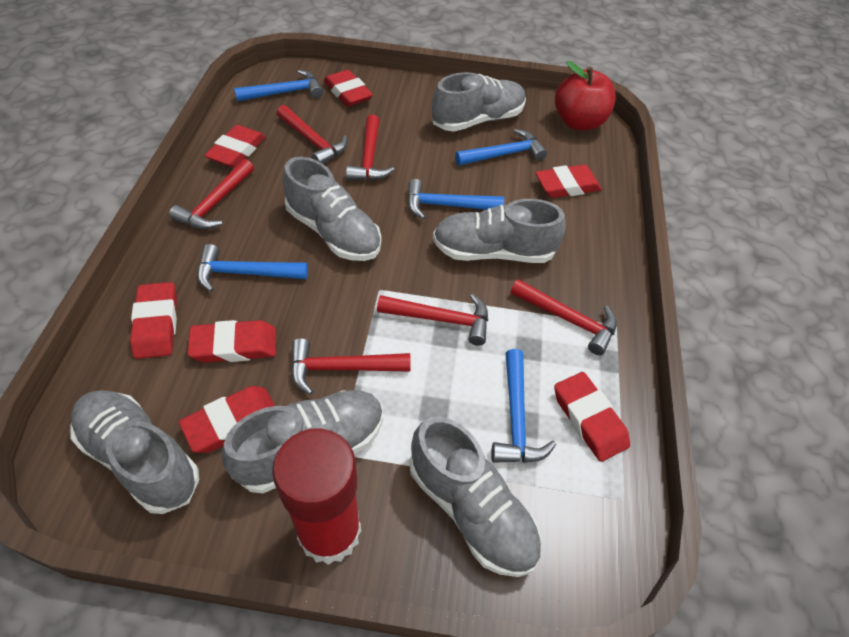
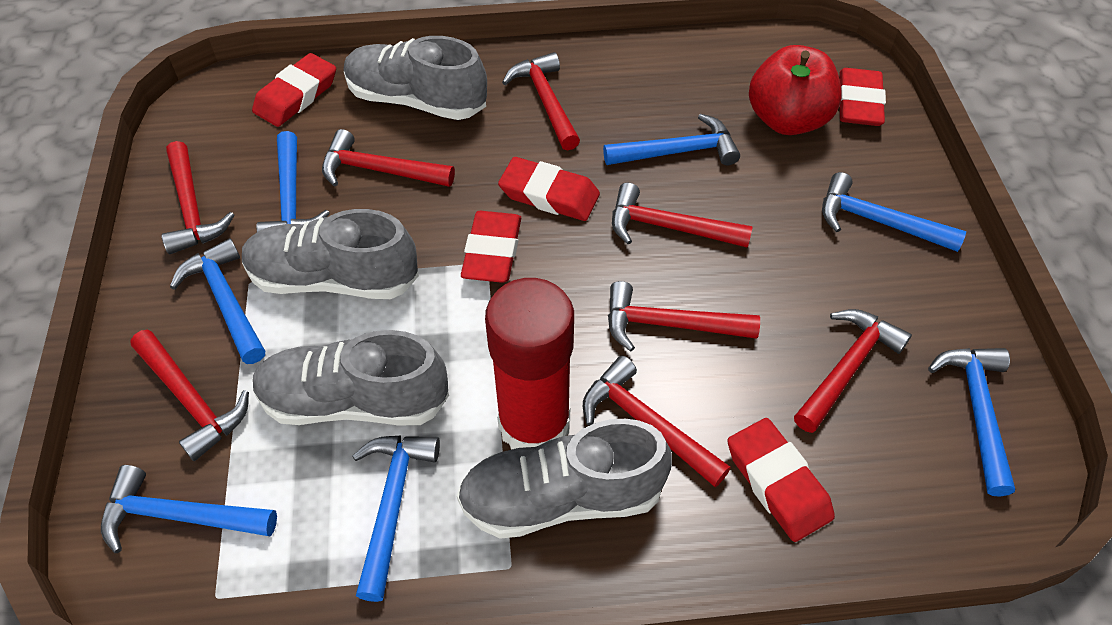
blue hammer: [197,244,308,292] [234,70,323,101] [407,179,504,219] [455,129,547,166] [491,349,556,463] = 5 -> [101,465,277,553] [170,238,265,364] [256,131,330,232] [352,435,440,602] [603,114,740,165] [822,172,966,252] [928,348,1015,497] = 7
grey shoe: [70,390,199,514] [222,390,383,493] [283,157,381,261] [409,417,541,577] [432,72,526,132] [433,199,566,263] = 6 -> [242,209,419,299] [252,330,449,425] [344,36,487,120] [457,419,672,539] = 4
red eraser: [130,282,177,359] [179,386,275,453] [187,320,276,363] [204,125,266,168] [324,70,373,107] [535,165,602,198] [554,372,630,462] = 7 -> [252,53,336,127] [461,211,521,283] [498,157,600,221] [728,418,835,542] [839,68,886,126] = 5
red hammer: [169,159,254,230] [277,105,347,164] [291,338,411,395] [346,115,395,181] [377,294,488,346] [510,279,617,355] = 6 -> [130,330,249,461] [162,141,234,254] [322,129,455,187] [502,52,580,151] [583,356,731,487] [608,281,760,351] [612,183,753,248] [794,309,912,433] = 8

